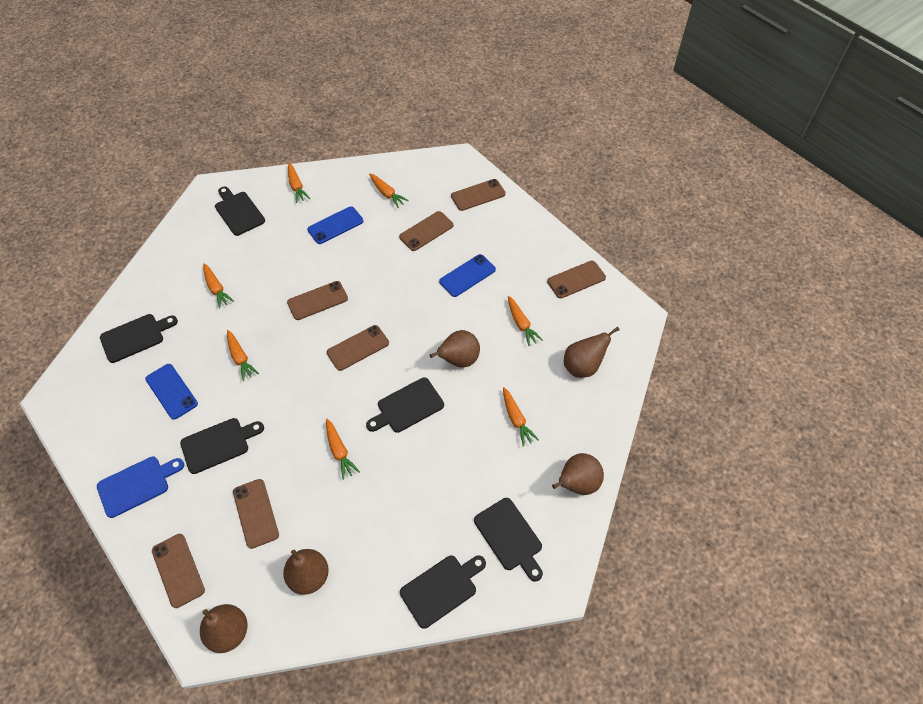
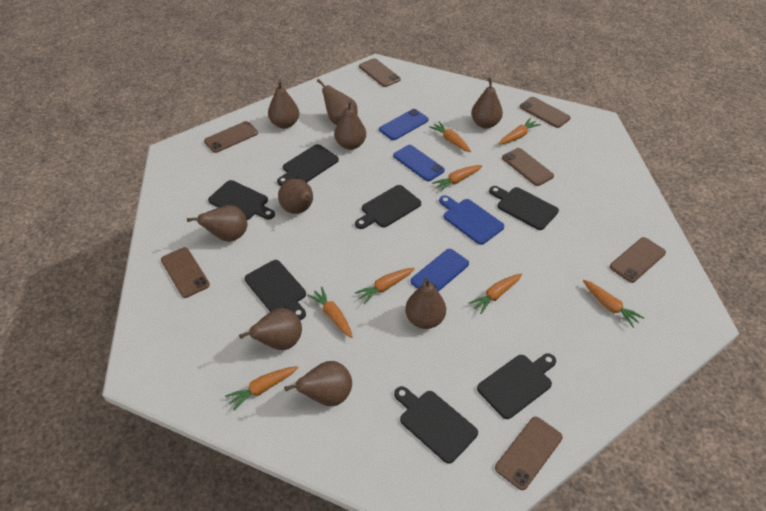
black cutting board: [100,314,178,363] [180,418,264,474] [215,187,265,236] [366,378,444,433] [400,556,486,629] [474,498,543,582] = 6 -> [208,180,275,220] [245,260,306,320] [277,144,339,186] [355,185,421,229] [394,386,478,464] [477,353,556,419] [489,186,559,230] = 7
brown pear: [200,604,247,653] [283,549,329,595] [430,330,480,368] [552,453,604,495] [564,327,620,378] = 5 -> [187,205,247,242] [239,308,302,350] [268,80,299,129] [278,179,313,214] [284,361,352,406] [317,79,358,125] [334,101,366,150] [405,278,446,329] [471,78,503,128] = 9
orange carrot: [203,263,234,309] [227,330,259,381] [288,163,310,203] [326,419,360,480] [369,173,409,208] [503,387,539,447] [508,296,543,346] = 7 -> [225,366,298,411] [307,287,353,338] [355,268,415,304] [429,121,471,152] [432,165,482,192] [469,273,522,314] [499,118,541,144] [583,280,644,328] = 8

